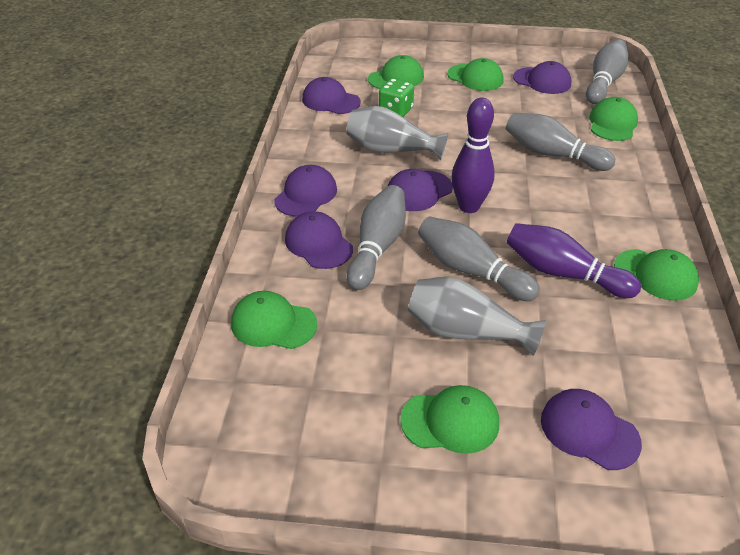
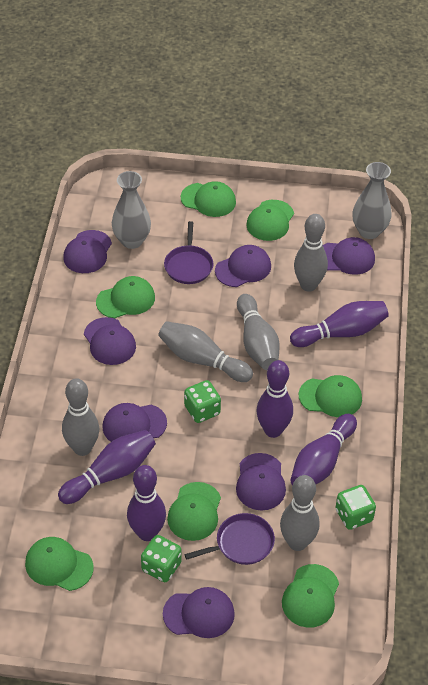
green cap: [231,291,317,349] [368,55,424,89] [400,385,499,454] [447,58,504,91] [589,97,638,141] [614,249,699,301] = 6 -> [25,537,94,591] [96,276,155,318] [167,482,221,541] [181,181,236,217] [247,200,294,241] [282,564,339,628] [299,375,362,417] = 7
green dice: [379,78,414,117] = 1 -> [141,535,182,582] [184,380,221,423] [335,485,376,530] = 3
grey bowling pin: [347,185,406,290] [418,216,540,301] [506,113,615,171] [586,39,629,104] = 4 -> [62,378,99,456] [158,321,253,382] [237,294,280,370] [280,475,320,551] [294,214,328,292] = 5
purple bowling pin: [452,98,495,213] [507,223,641,298] = 2 -> [58,430,156,504] [127,465,166,541] [256,360,293,438] [290,301,389,347] [290,414,357,485] = 5
purple cap: [274,165,337,217] [285,211,353,269] [302,77,361,114] [388,169,453,211] [513,61,572,94] [541,389,642,470] = 6 -> [63,230,112,273] [84,317,136,365] [103,403,167,442] [163,587,235,638] [215,245,271,287] [236,453,286,511] [323,237,375,275] = 7
purple pan: none = 0 -> [164,221,213,284] [184,513,275,565] = 2

